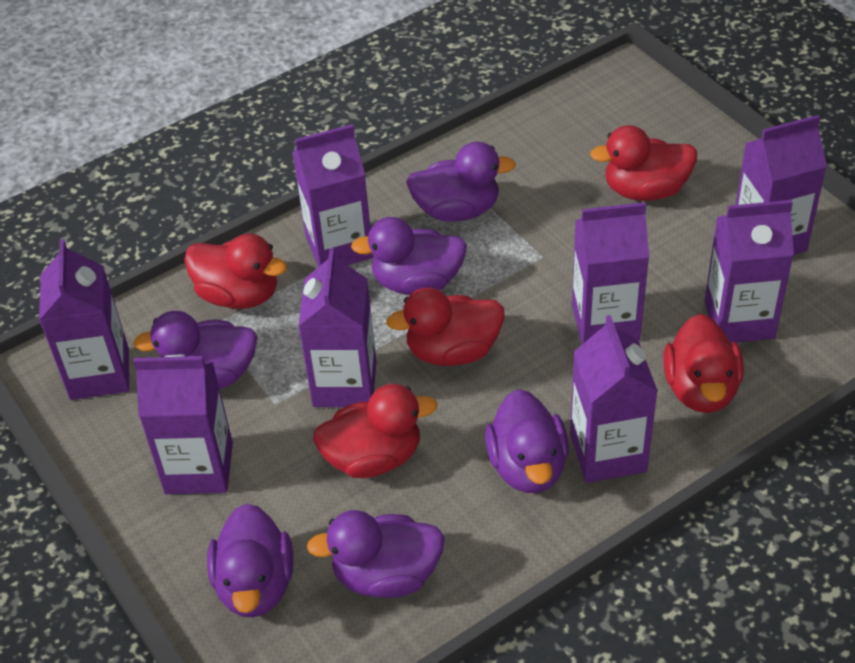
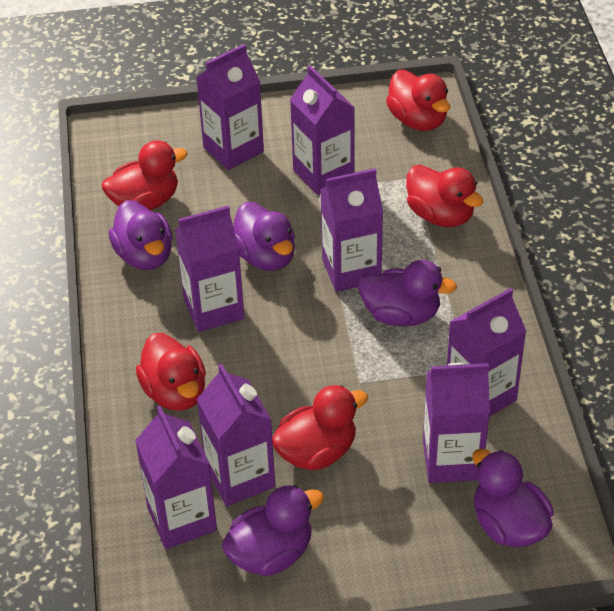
purple duck: [133,311,257,389] [207,503,294,618] [307,510,445,598] [351,217,467,295] [406,142,516,221] [485,389,569,493] = 6 -> [109,200,173,270] [222,485,324,576] [234,202,295,271] [358,260,457,326] [472,449,554,547] = 5

